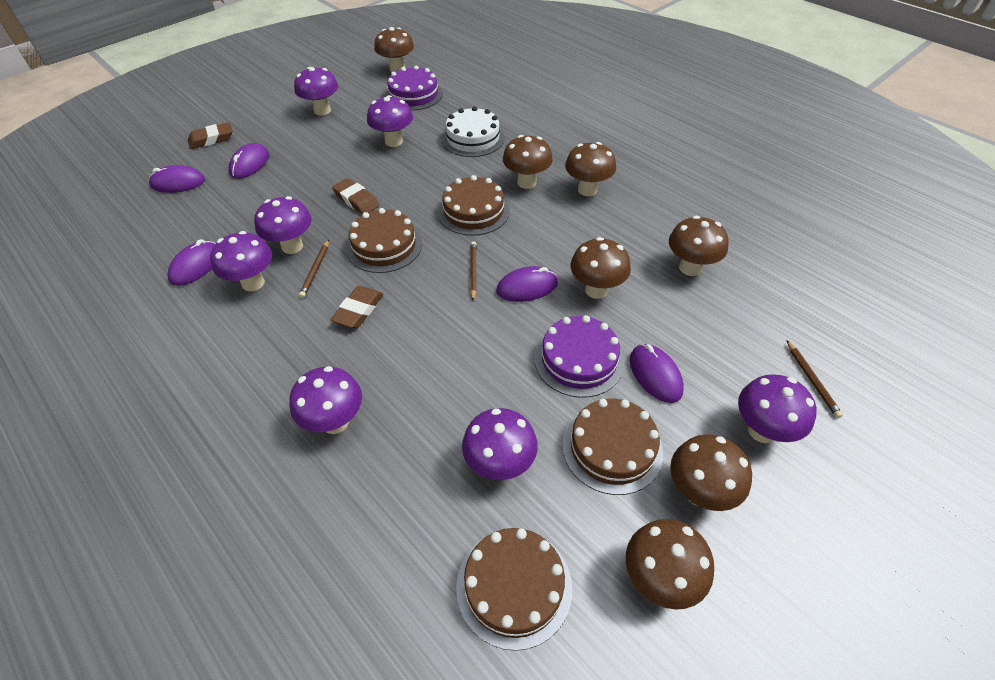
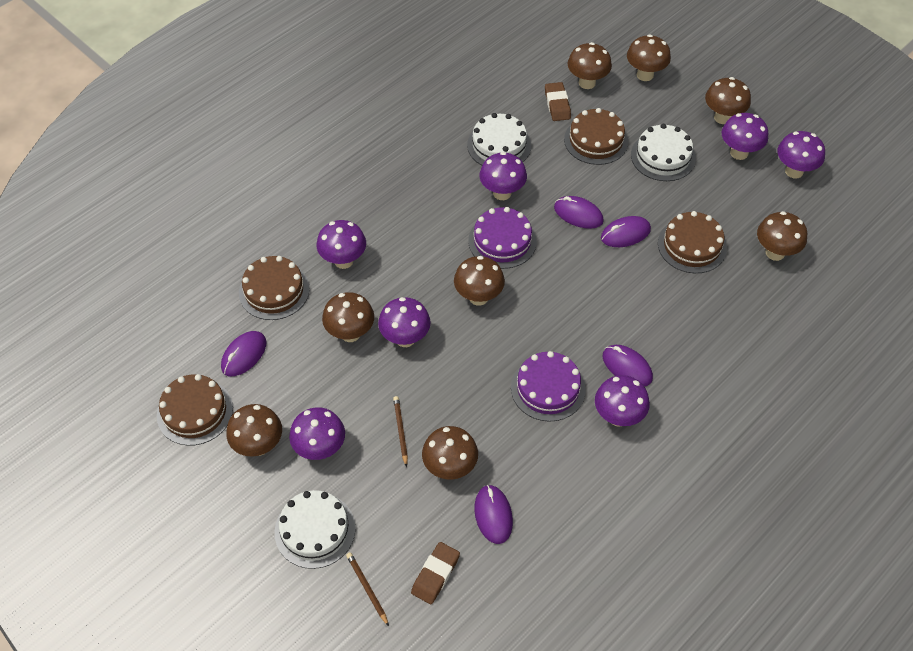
brown eraser: [188,122,233,149] [331,286,383,328] [332,178,380,214] = 3 -> [411,542,460,604] [545,82,571,121] = 2
brown mushroom: [374,27,414,72] [503,135,553,189] [565,142,616,196] [571,237,631,299] [626,519,714,610] [669,216,729,276] [670,434,752,511] = 7 -> [226,404,282,457] [322,292,374,342] [422,426,478,480] [454,256,505,306] [568,42,612,89] [627,34,671,81] [705,77,751,124] [757,211,807,261] = 8
brown pencil: [299,240,329,298] [470,241,477,301] [787,341,843,418] = 3 -> [346,552,389,626] [393,396,408,467] = 2
white cake: [442,106,505,157] = 1 -> [275,490,355,569] [467,113,531,165] [631,124,696,181] = 3

